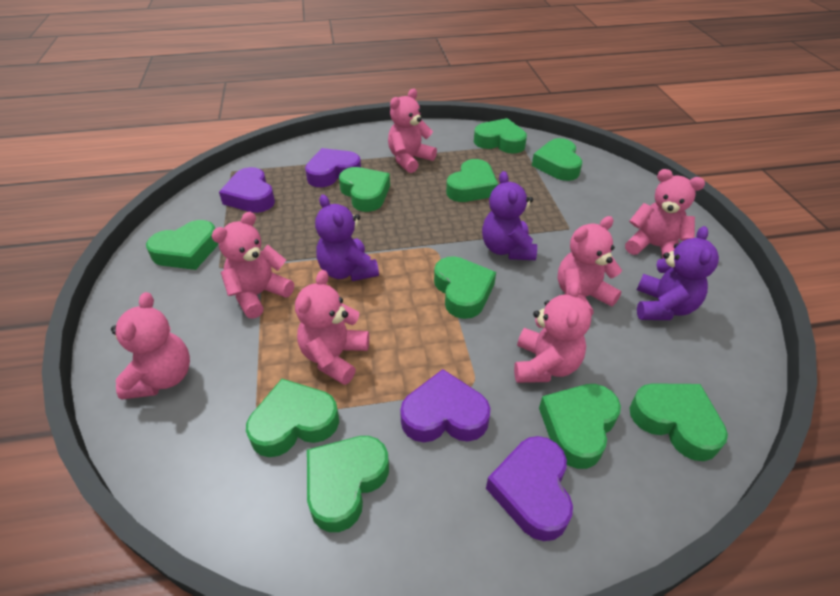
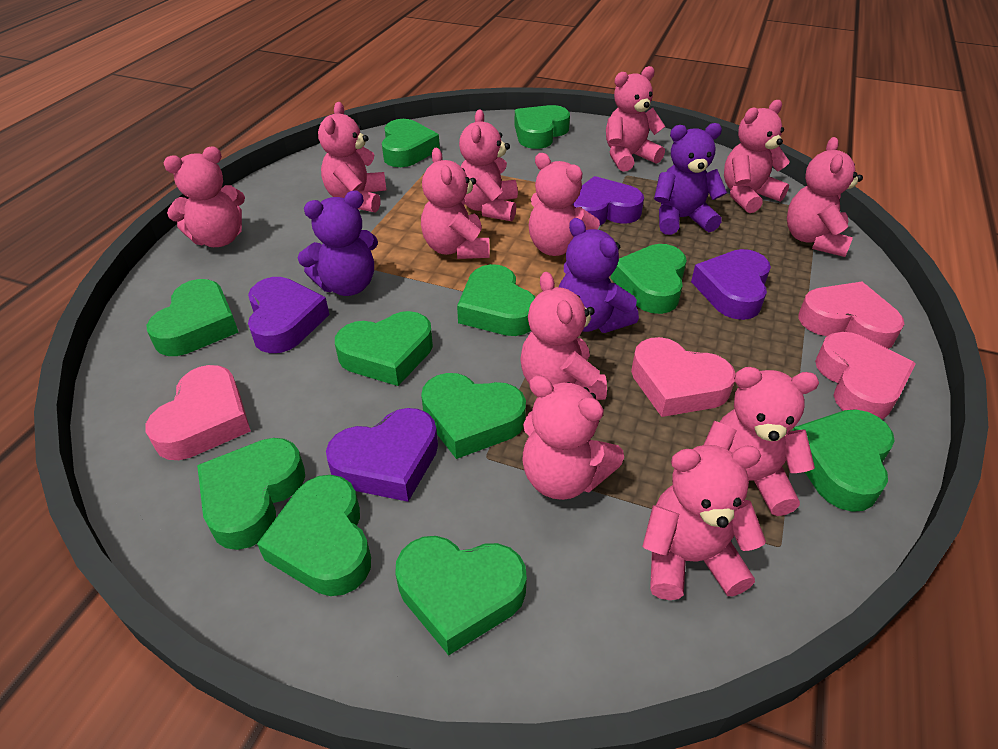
green heart: [146,220,218,270] [246,379,339,457] [307,436,389,532] [339,167,390,212] [434,256,496,319] [446,159,498,202] [474,118,527,153] [532,138,582,181] [539,384,621,469] [630,383,728,461] = 10 -> [146,279,239,356] [197,438,305,550] [257,475,371,596] [335,311,433,386] [382,119,440,167] [395,536,527,655] [421,373,526,459] [457,264,535,336] [514,105,570,149] [610,244,687,314] [793,409,895,512] = 11
pink heart: none = 0 -> [146,365,251,460] [631,337,736,417] [799,282,904,349] [815,332,916,419] = 4
pink teddy bear: [111,292,190,400] [212,212,294,319] [295,270,369,385] [388,89,437,173] [514,281,591,383] [557,216,622,316] [625,169,705,258] = 7 -> [164,147,245,247] [318,102,386,213] [421,148,490,259] [459,109,518,221] [520,272,607,400] [522,375,624,500] [528,153,600,256] [606,66,665,172] [642,445,766,600] [704,367,819,516] [724,100,790,213] [787,137,863,257] = 12

